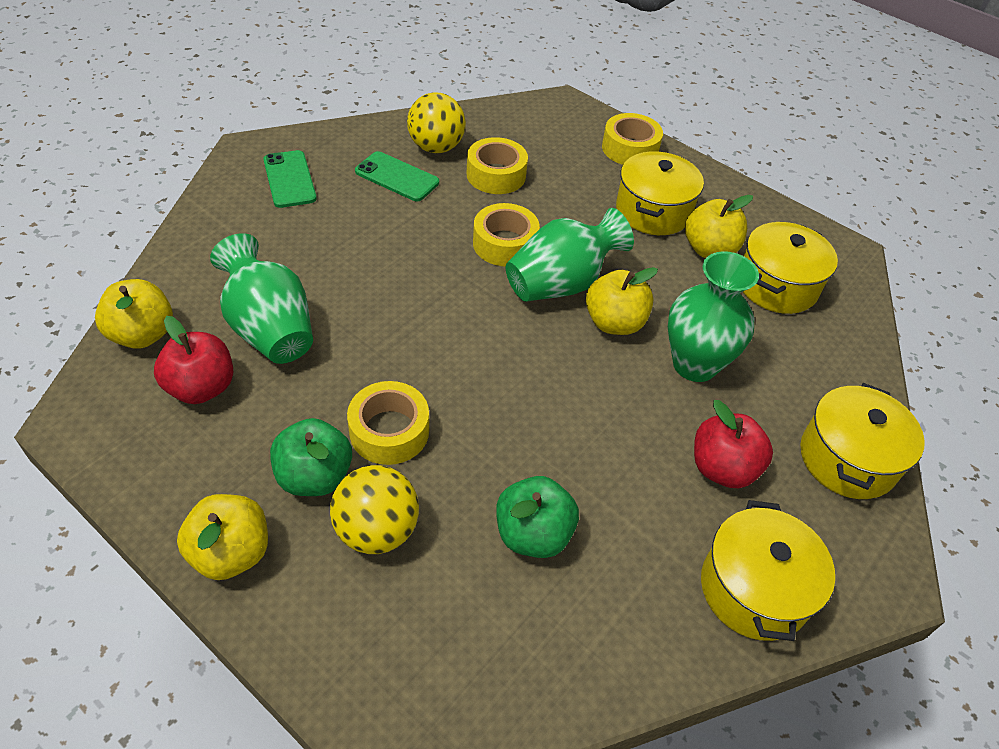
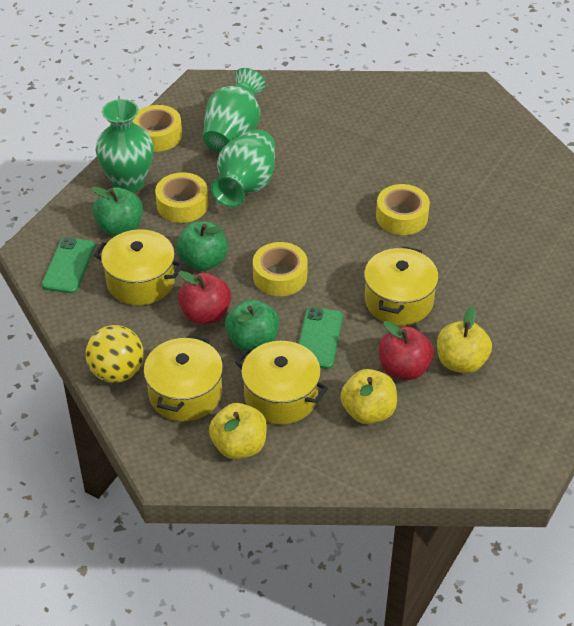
green apple: [270,418,352,496] [496,476,579,558] = 2 -> [91,186,143,236] [176,221,228,271] [225,299,279,351] = 3
yellow apple: [95,279,173,349] [177,494,268,580] [586,267,658,335] [685,195,753,258] = 4 -> [209,403,267,459] [340,369,397,424] [437,306,492,374] = 3
yellow ball: [330,465,419,554] [407,93,466,153] = 2 -> [86,325,144,383] = 1

